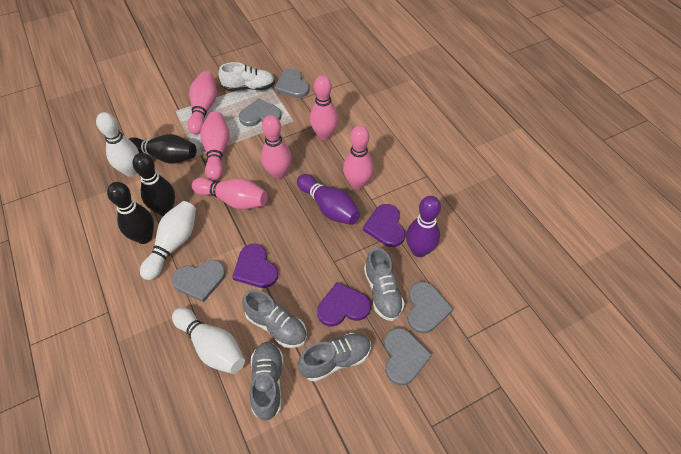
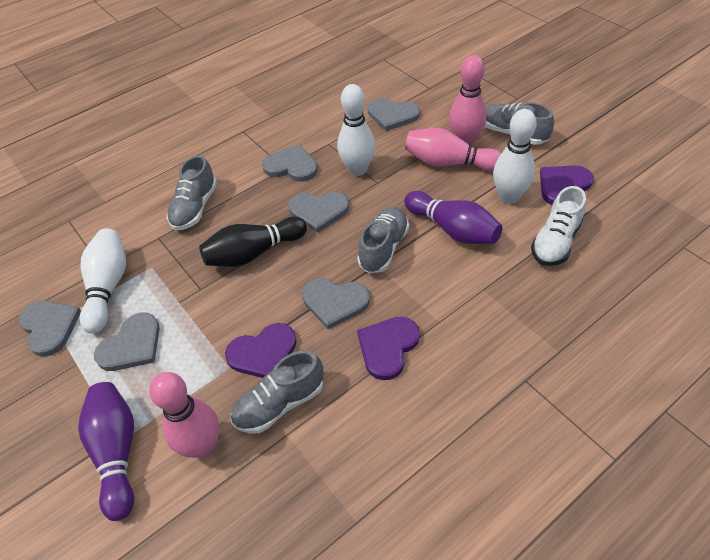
black bowling pin: [107,182,154,244] [129,134,197,164] [133,153,175,216] = 3 -> [199,216,307,267] = 1
grey heart: [172,260,226,302] [239,98,282,127] [274,69,309,98] [384,328,432,385] [407,282,453,334] = 5 -> [19,301,81,357] [94,312,160,371] [262,145,318,181] [288,192,349,233] [302,278,370,329] [368,98,420,131] = 6
pink bowling pin: [188,71,217,135] [192,177,268,209] [200,111,230,180] [261,115,292,179] [310,75,338,140] [343,125,374,189] = 6 -> [149,372,219,458] [405,128,501,171] [449,55,487,145] = 3

